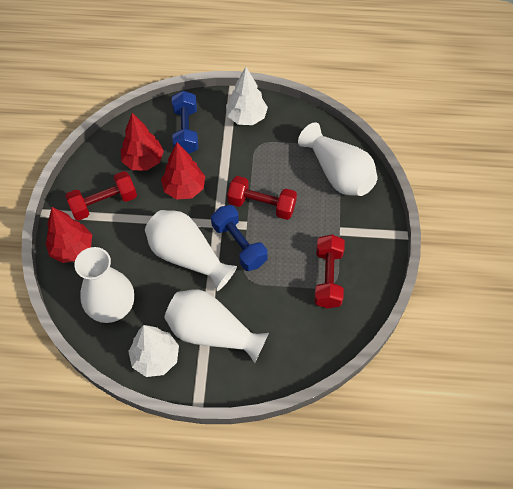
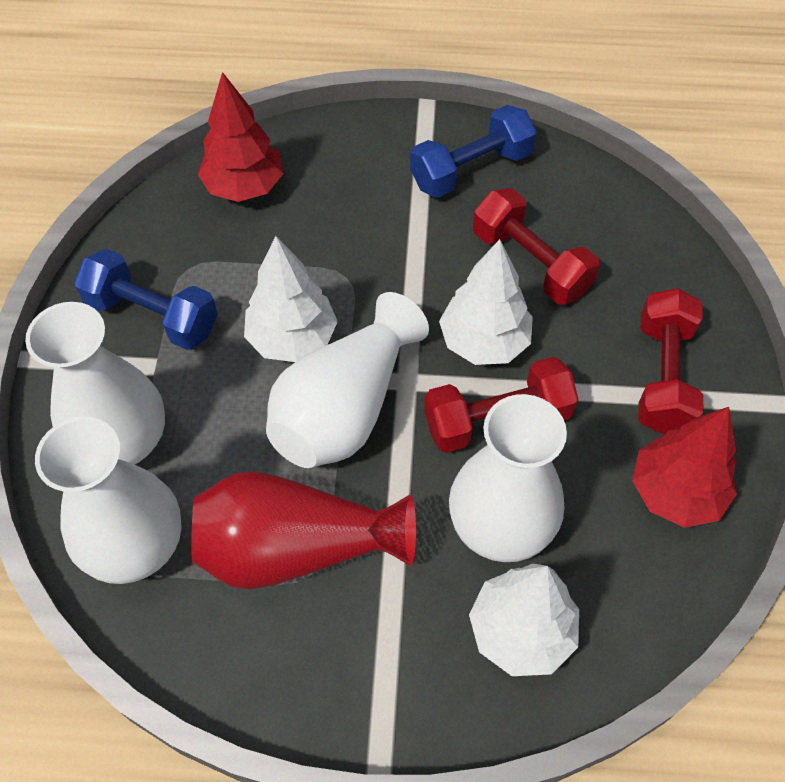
red tree: [45,207,92,263] [121,113,164,171] [161,142,205,200] = 3 -> [198,72,283,202] [632,407,737,528] = 2
red vase: none = 0 -> [191,471,416,589] = 1
white tree: [128,325,179,377] [226,67,268,125] = 2 -> [244,236,338,362] [439,239,533,365] [469,563,579,676] = 3

